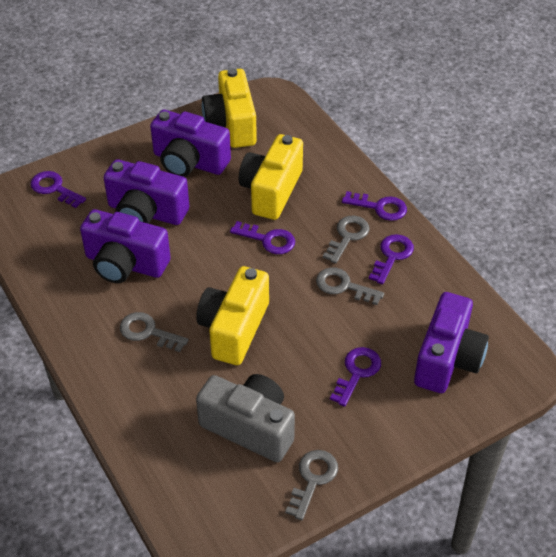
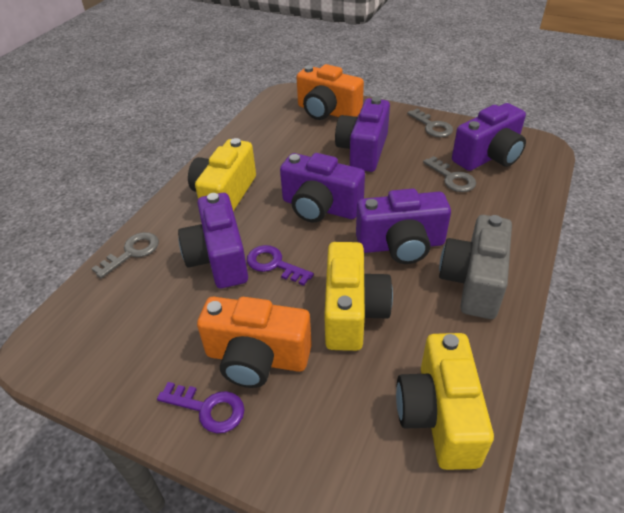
grey key: [120,312,189,352] [285,450,338,520] [316,267,384,305] [323,216,370,264] = 4 -> [91,232,159,278] [407,109,453,137] [423,156,476,192] = 3
orange camera: none = 0 -> [197,297,312,388] [297,64,364,120] = 2
purple camera: [80,209,171,283] [104,159,189,225] [150,110,231,177] [414,292,489,393] = 4 -> [178,193,248,288] [280,153,365,223] [335,97,390,172] [356,189,451,264] [452,103,526,171] = 5
purple key: [31,171,86,208] [230,221,295,254] [330,347,381,407] [342,191,407,221] [369,234,414,284] = 5 -> [157,382,245,433] [247,245,314,286] = 2

